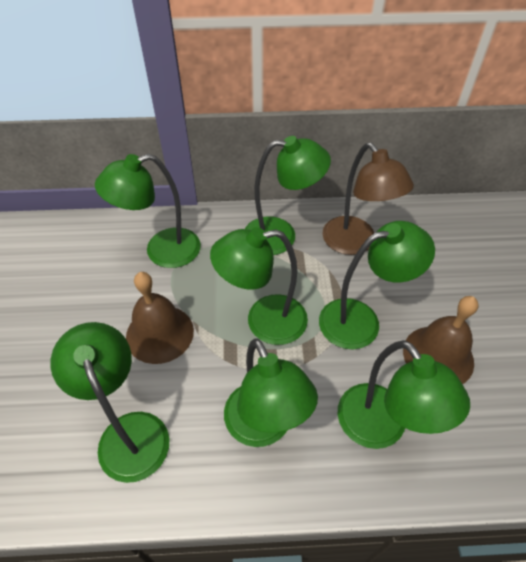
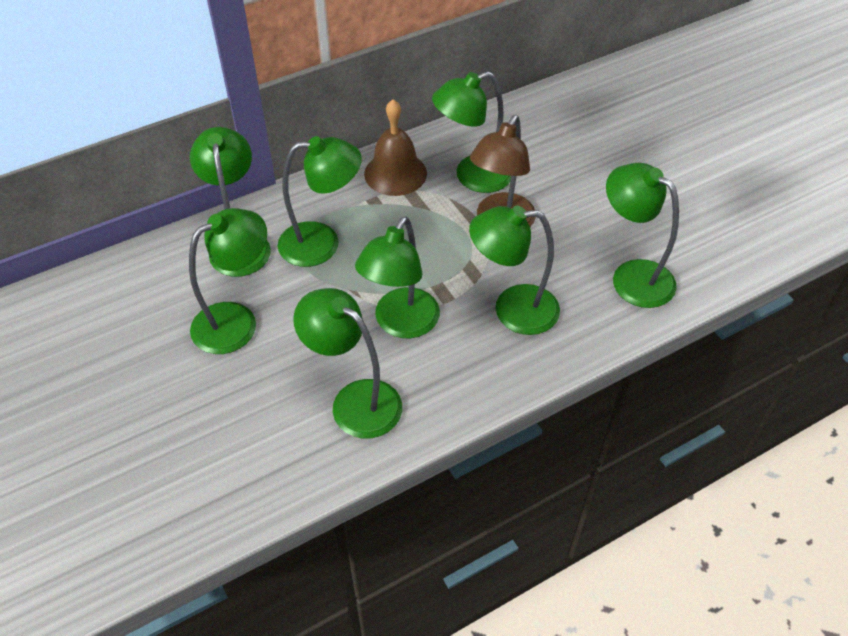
brown bell: [126,272,194,364] [403,296,479,384] = 2 -> [364,99,427,196] = 1
green lamp: [51,322,169,483] [95,154,201,268] [210,227,308,345] [224,338,318,447] [245,136,331,255] [319,221,435,349] [338,340,470,449] = 7 -> [189,208,267,354] [190,127,271,277] [278,136,362,267] [293,288,402,439] [355,217,440,338] [432,71,511,193] [469,206,560,335] [606,163,679,308] = 8

